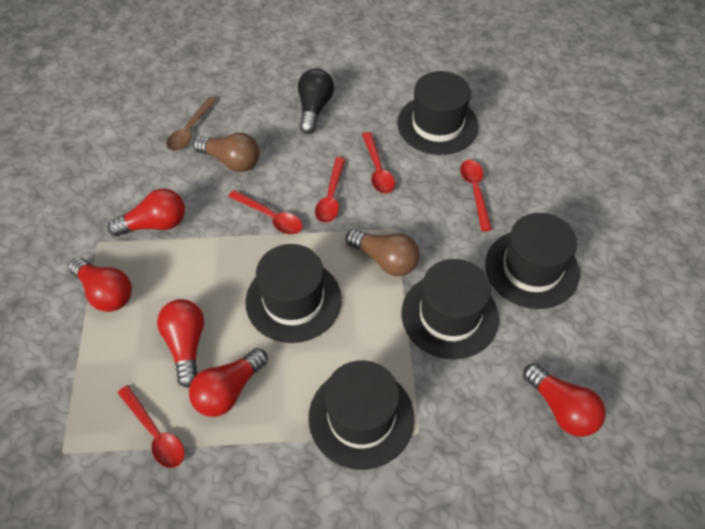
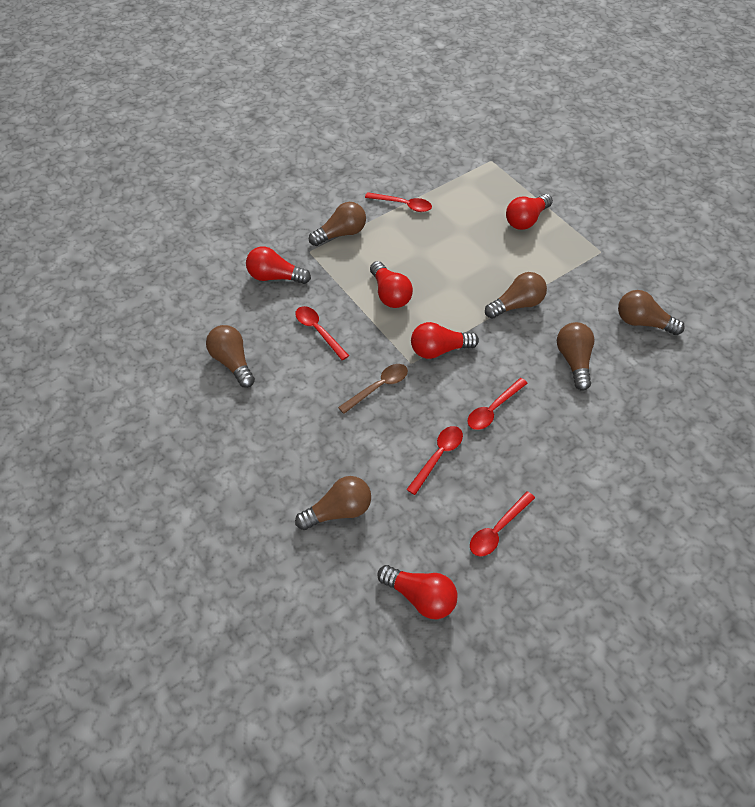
black hat: [245,244,342,343] [308,360,414,470] [397,71,479,155] [402,259,499,359] [485,213,580,309] = 5 -> none = 0
black light bulb: [298,68,334,134] = 1 -> none = 0
brown light bulb: [193,133,259,172] [346,229,420,276] = 2 -> [206,325,255,388] [295,476,371,530] [309,202,366,246] [485,272,547,319] [557,322,595,390] [618,290,685,335] = 6

